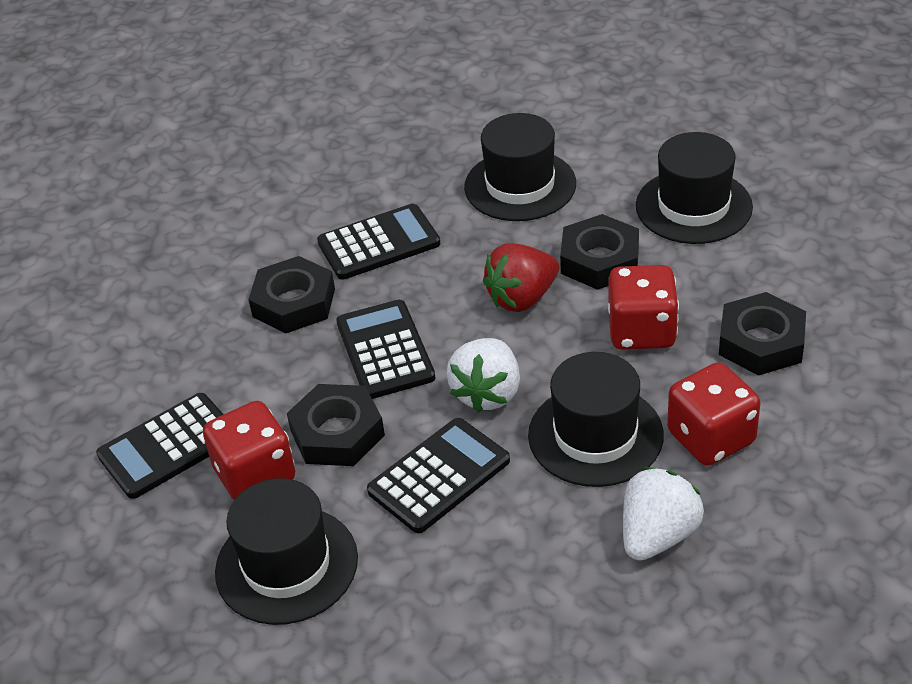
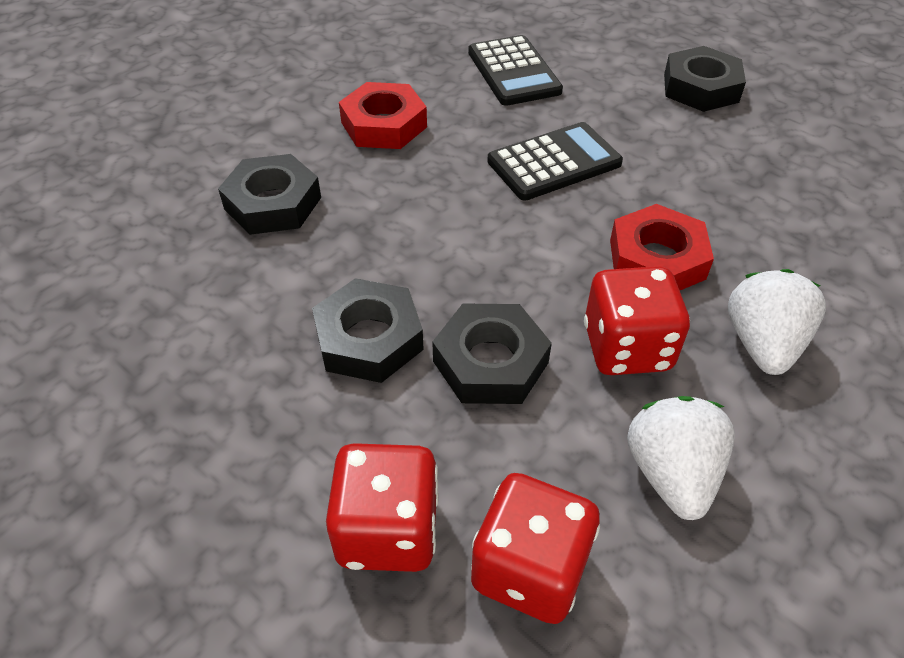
black calculator: [96,393,224,499] [317,204,441,280] [336,300,435,399] [367,418,510,533] = 4 -> [468,35,563,106] [487,122,623,201] = 2
black hat: [215,478,358,625] [464,113,576,221] [528,352,664,487] [636,132,753,244] = 4 -> none = 0
red nut: none = 0 -> [339,82,427,149] [610,204,714,290] = 2
red strawberry: [483,243,559,312] = 1 -> none = 0

